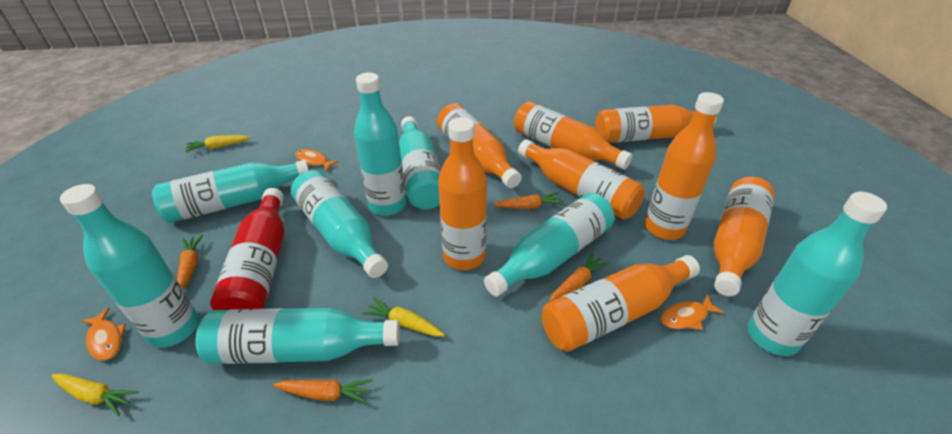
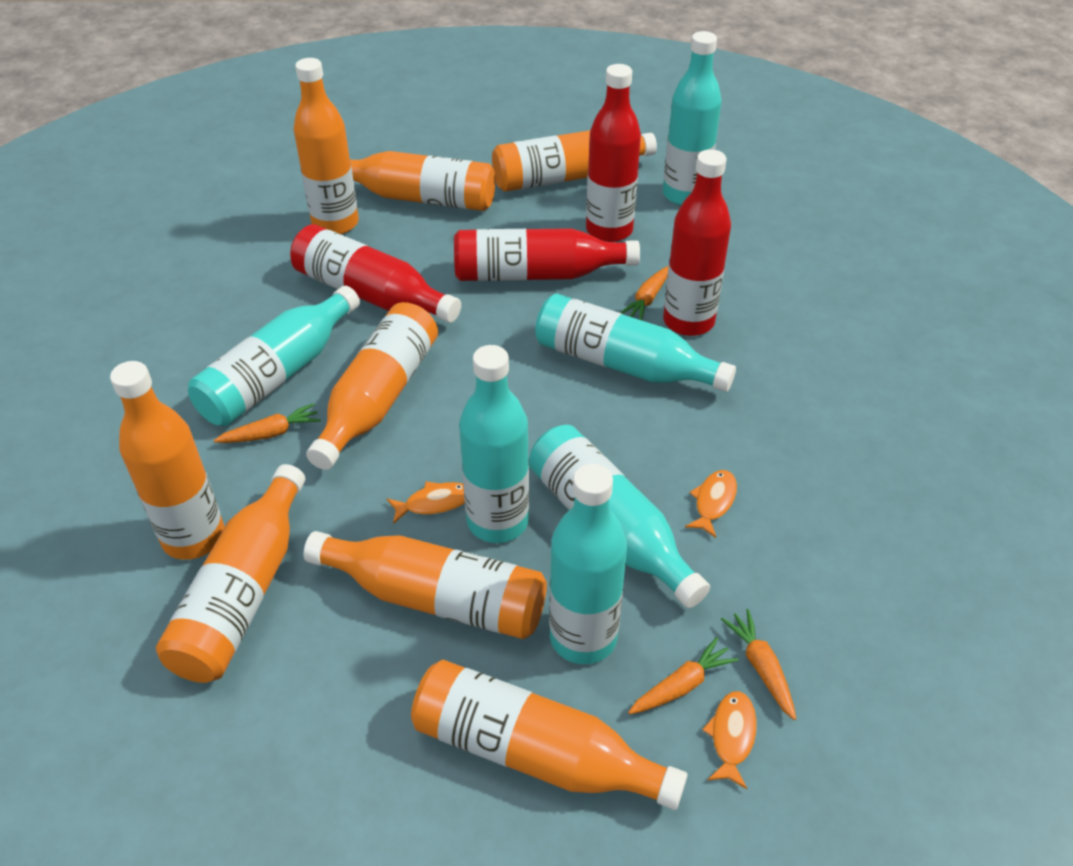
red bottle: [210,188,284,310] = 1 -> [290,224,461,323] [454,228,640,281] [586,64,641,242] [663,149,731,336] = 4
turquoise bottle: [60,184,199,347] [152,160,309,223] [195,308,400,364] [291,170,388,278] [354,73,406,216] [399,116,441,209] [484,193,614,297] [747,192,887,356] = 8 -> [188,286,360,426] [459,345,529,543] [529,425,710,608] [535,293,736,392] [549,463,627,664] [663,31,722,205] = 6
yellow carrot: [51,373,139,416] [185,135,250,152] [362,298,445,337] = 3 -> none = 0

